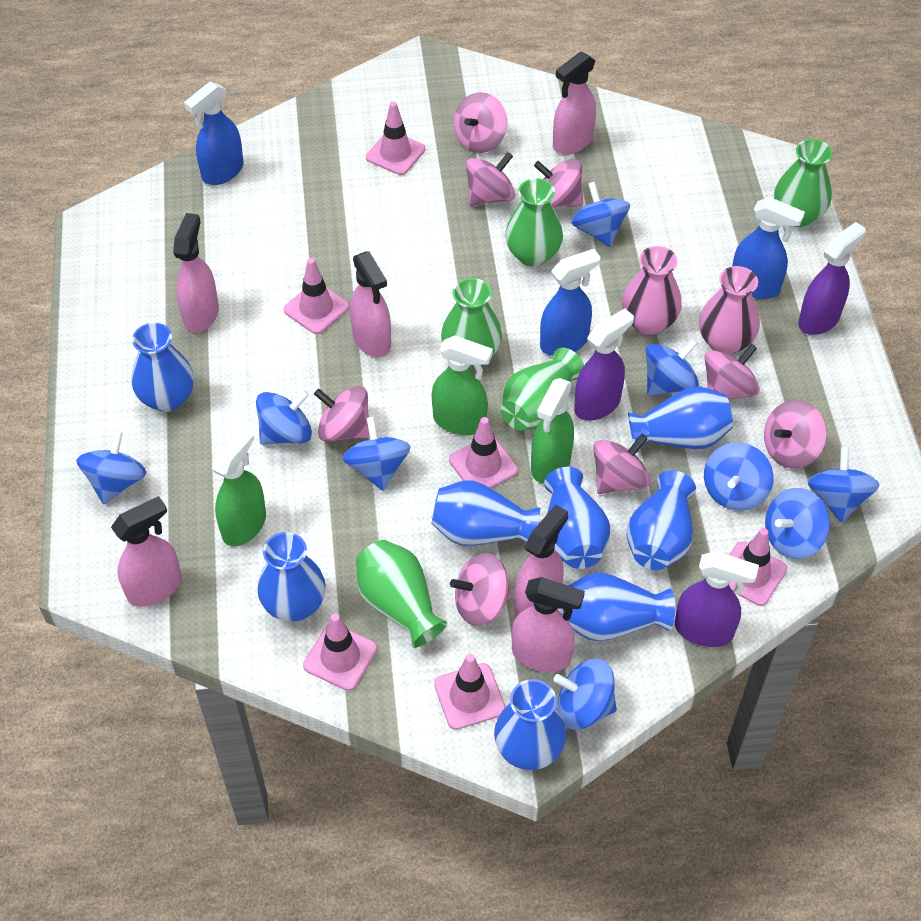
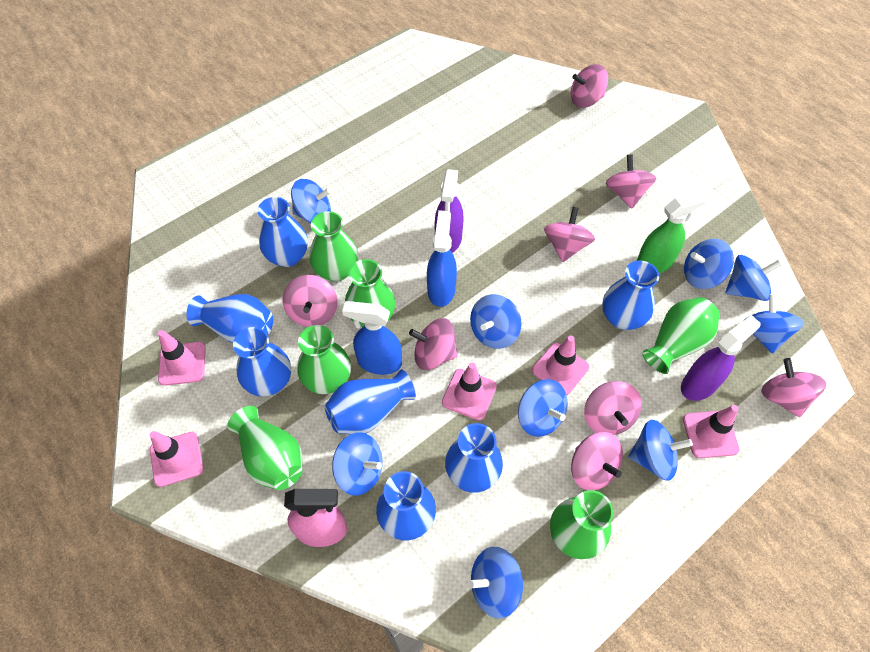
blue spray bottle: [184,82,244,185] [540,249,600,356] [732,197,805,299] = 3 -> [342,301,402,375] [427,210,457,307] = 2
blue vase: [131,323,194,412] [258,532,326,622] [432,480,540,546] [494,679,566,770] [544,467,610,569] [561,573,675,641] [626,470,696,570] [628,387,733,449] = 8 -> [187,294,273,343] [233,327,291,396] [257,197,308,267] [325,369,416,434] [376,471,436,540] [445,423,503,493] [602,261,659,330] = 7
green spray bottle: [212,426,266,546] [431,336,493,435] [531,378,574,484] = 3 -> [637,191,707,273] = 1
green vase: [356,540,447,648] [441,278,502,367] [501,348,584,431] [505,178,563,267] [774,139,832,227] = 5 -> [227,406,303,490] [297,325,351,394] [309,211,358,281] [345,259,395,327] [550,490,613,559] [642,297,720,374] = 6
pink spray bottle: [111,496,181,607] [173,213,219,333] [350,251,391,357] [512,577,585,672] [515,505,568,616] [553,52,596,155] = 6 -> [284,489,347,547] = 1
pink traffic cone: [284,258,349,334] [303,613,378,691] [366,101,425,175] [434,654,505,730] [449,417,518,488] [729,528,787,606] = 6 -> [150,431,204,487] [158,330,206,386] [442,363,497,420] [532,336,589,395] [683,405,740,458] = 5
pink vase: [622,246,682,335] [699,266,760,355] = 2 -> none = 0
purple spray bottle: [574,308,634,421] [675,551,759,647] [798,222,866,335] = 3 -> [435,169,464,253] [681,315,761,401] = 2

